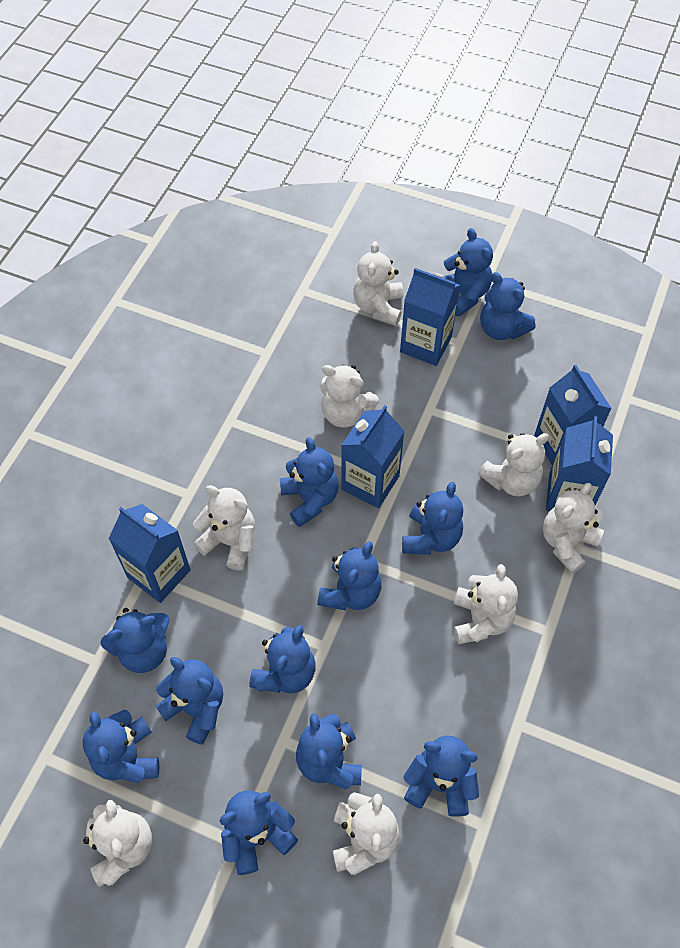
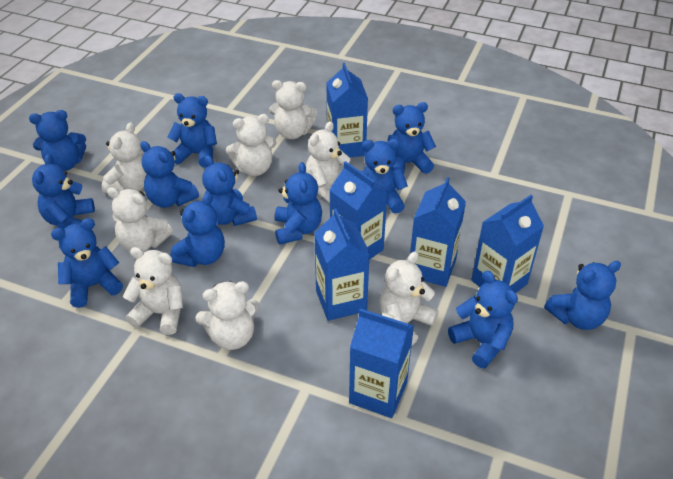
blue carton: [108,504,191,603] [341,405,404,508] [400,268,460,366] [534,365,612,465] [546,416,613,511] = 5 -> [314,209,370,321] [327,62,368,158] [329,161,387,260] [349,308,414,418] [410,177,466,287] [471,195,544,293] = 6

